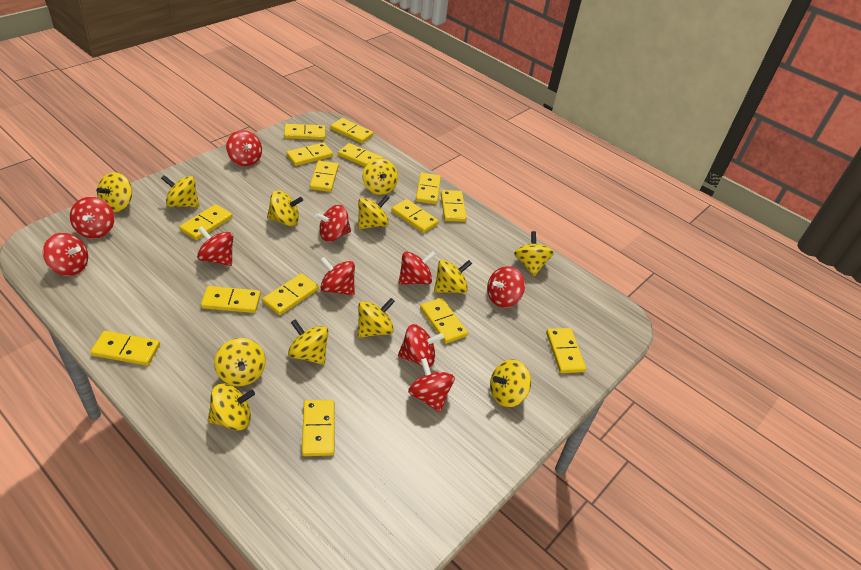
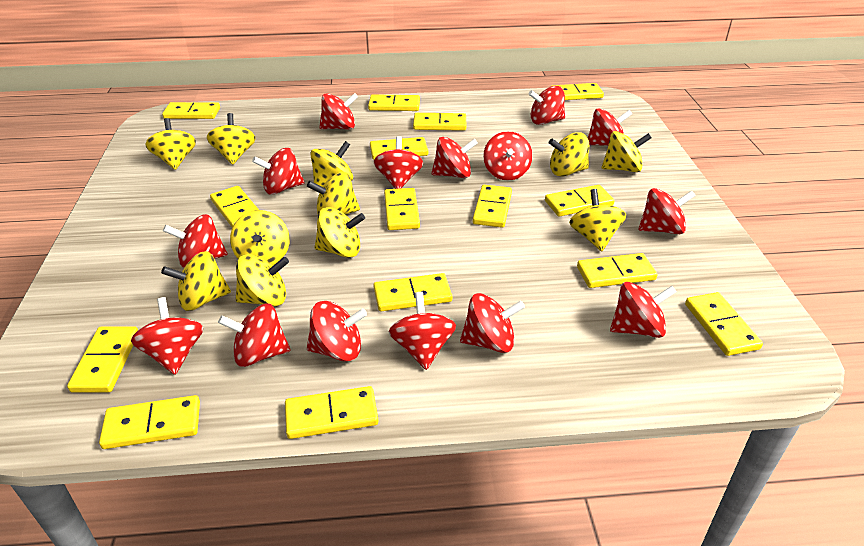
red spinning top: [43,233,88,276] [70,197,114,239] [197,226,233,266] [226,130,262,166] [315,205,351,242] [320,257,355,296] [398,251,436,285] [398,324,444,367] [408,358,455,412] [487,266,525,308] = 10 -> [131,297,203,375] [163,214,228,268] [218,303,291,367] [252,148,305,195] [307,301,367,362] [319,93,358,130] [374,136,423,189] [389,292,456,370] [432,137,478,178] [460,293,525,353] [483,131,532,181] [529,86,565,125] [588,108,632,146] [610,282,677,338] [639,188,696,234] = 15
yellow spinning top: [96,172,132,212] [161,175,199,207] [208,383,255,430] [214,338,266,386] [267,190,303,226] [288,319,329,365] [358,195,389,229] [358,298,395,338] [363,158,398,195] [434,260,472,293] [490,359,531,407] [514,231,554,276] = 12 -> [145,118,196,170] [161,251,231,311] [207,113,256,165] [230,210,290,266] [236,254,289,307] [307,172,360,214] [310,141,353,187] [314,207,365,258] [549,132,589,177] [569,189,626,251] [602,131,651,172] = 11

